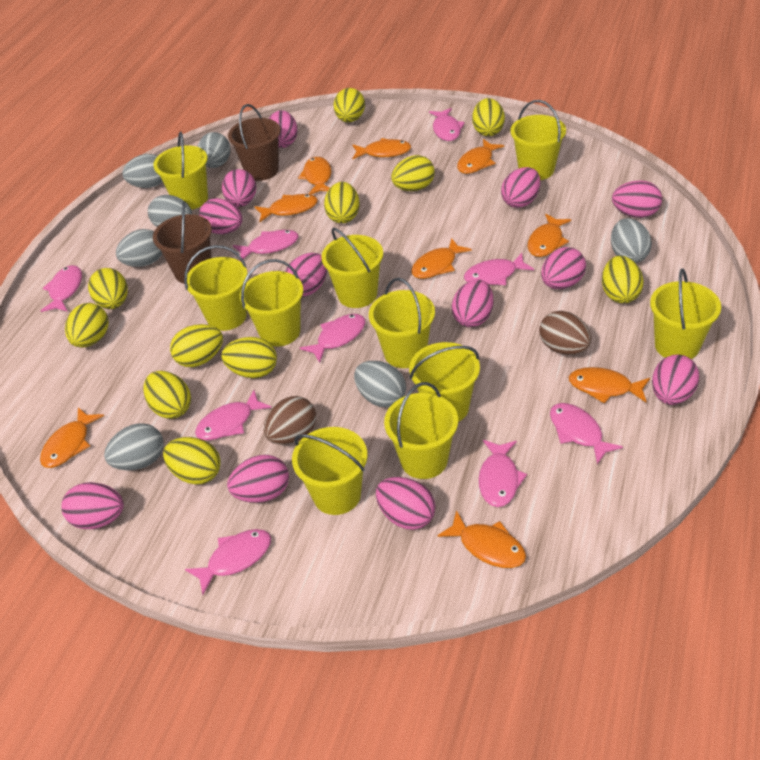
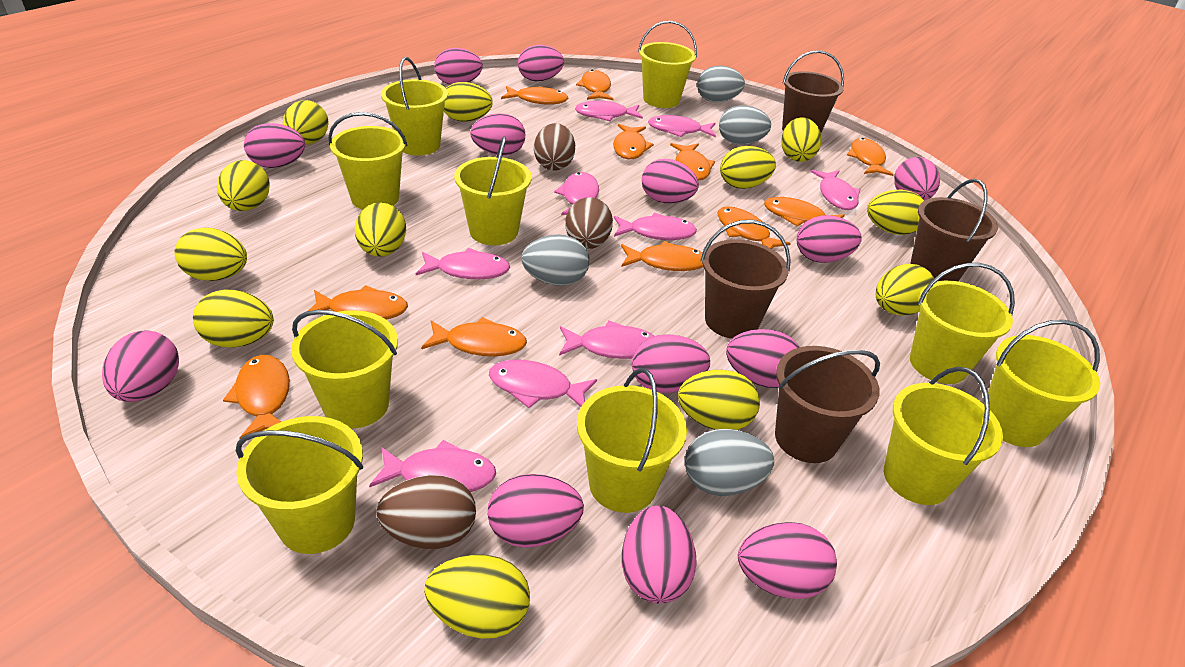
brown bucket: [153,201,212,284] [228,104,281,181] = 2 -> [700,220,791,339] [775,346,880,463] [782,50,844,132] [910,179,998,281] = 4
brown egg: [264,396,316,445] [539,311,591,355] = 2 -> [376,475,476,549] [534,123,575,171] [565,197,613,249] = 3
grey egg: [104,423,164,470] [116,229,162,267] [122,154,163,188] [148,195,192,227] [198,132,231,168] [354,361,406,407] [611,218,652,263] = 7 -> [521,234,589,286] [685,429,774,496] [697,66,745,102] [719,105,771,145] = 4
orange fish: [40,407,104,468] [255,194,318,222] [298,157,331,195] [352,138,411,160] [411,238,472,279] [437,510,526,568] [457,139,504,174] [527,214,571,257] [569,367,650,403] = 9 -> [223,355,290,439] [308,285,408,320] [421,317,527,356] [501,86,569,105] [576,70,613,100] [613,124,654,159] [621,241,703,271] [670,143,715,180] [717,206,791,249] [764,197,845,226] [847,138,894,176] = 11
pink egg: [61,482,124,529] [199,198,242,234] [222,169,256,207] [227,455,289,503] [269,110,297,148] [285,253,327,297] [376,477,435,530] [452,279,494,327] [501,167,540,208] [541,247,586,289] [612,180,662,218] [652,354,699,405] = 12 -> [102,330,179,402] [244,123,305,168] [434,48,483,85] [470,113,525,156] [488,474,584,548] [518,45,564,81] [622,506,697,603] [632,334,710,393] [642,159,699,203] [726,329,799,388] [738,522,837,599] [797,215,862,263] [894,157,940,201] = 13
yellow egg: [65,303,108,347] [88,268,128,309] [143,371,191,419] [163,437,221,485] [170,324,223,367] [222,337,277,378] [324,182,360,223] [334,88,365,122] [391,155,435,191] [472,98,505,136] [602,256,644,303] = 11 -> [175,228,247,281] [193,289,274,347] [217,160,270,211] [283,100,329,145] [355,203,406,257] [424,555,530,639] [444,82,493,122] [678,370,760,430] [720,146,776,189] [781,118,822,162] [867,190,924,235] [875,264,934,316] = 12

